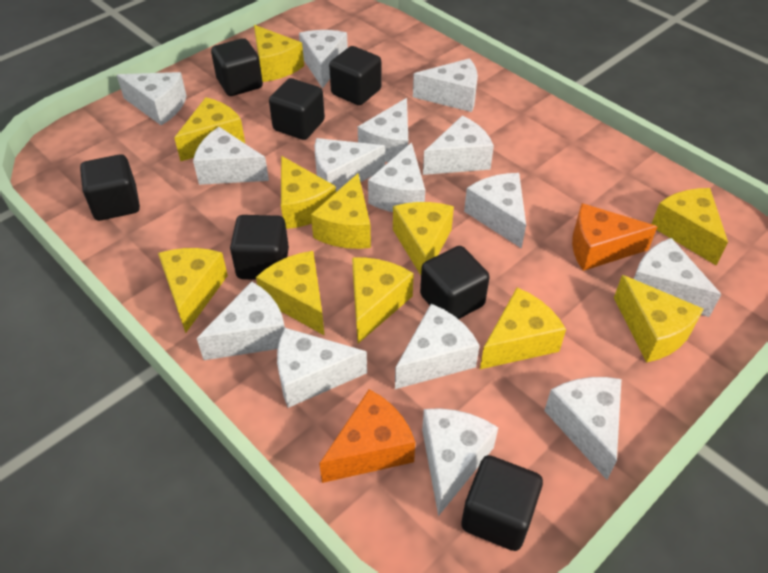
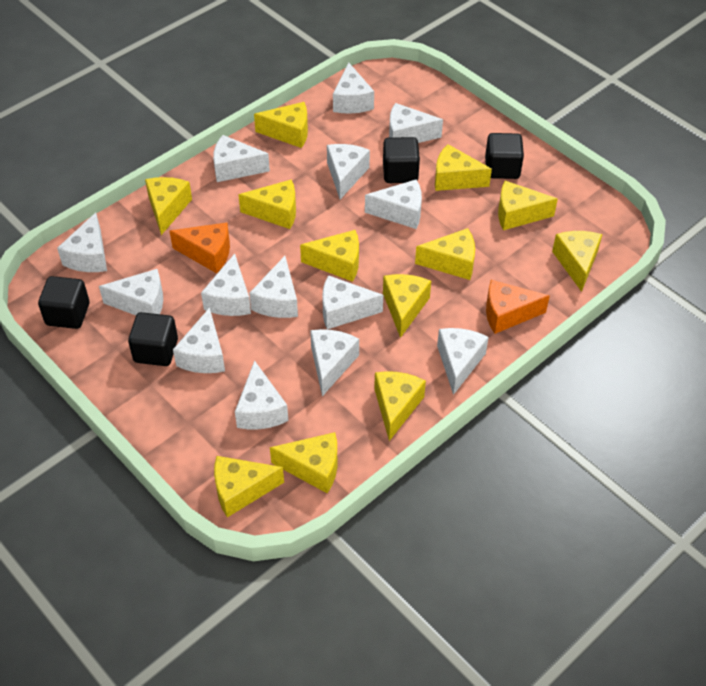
black cube: [80,154,140,221] [211,38,263,96] [230,215,289,280] [269,78,325,140] [329,46,381,105] [420,246,490,319] [461,455,543,551] = 7 -> [38,276,89,329] [128,312,178,366] [383,137,420,183] [485,133,524,179] = 4
white cheese: [117,72,186,125] [193,127,269,185] [197,281,285,360] [277,328,367,408] [299,30,348,88] [315,138,385,192] [358,98,408,162] [368,142,425,212] [395,304,480,389] [413,58,478,112] [422,408,498,516] [423,115,494,175] [464,173,526,249] [544,377,622,480] [634,238,722,317] = 15 -> [57,212,107,272] [99,269,163,315] [173,307,225,373] [201,254,251,316] [213,135,270,182] [235,360,288,429] [249,256,298,318] [310,329,359,396] [322,275,383,329] [327,144,370,199] [333,62,374,114] [365,180,422,229] [389,103,443,143] [437,328,489,395] = 14
yellow cheese: [158,248,228,333] [174,97,245,161] [254,25,304,82] [256,251,325,336] [281,156,336,229] [311,174,371,249] [352,257,414,343] [393,202,454,275] [480,288,566,369] [614,275,703,363] [652,188,728,266] = 11 -> [145,177,192,235] [214,456,284,517] [238,179,296,229] [254,102,308,148] [270,432,338,493] [300,230,359,282] [374,371,426,441] [383,274,431,338] [415,228,475,280] [435,144,492,191] [498,181,558,230] [552,231,602,292] = 12

